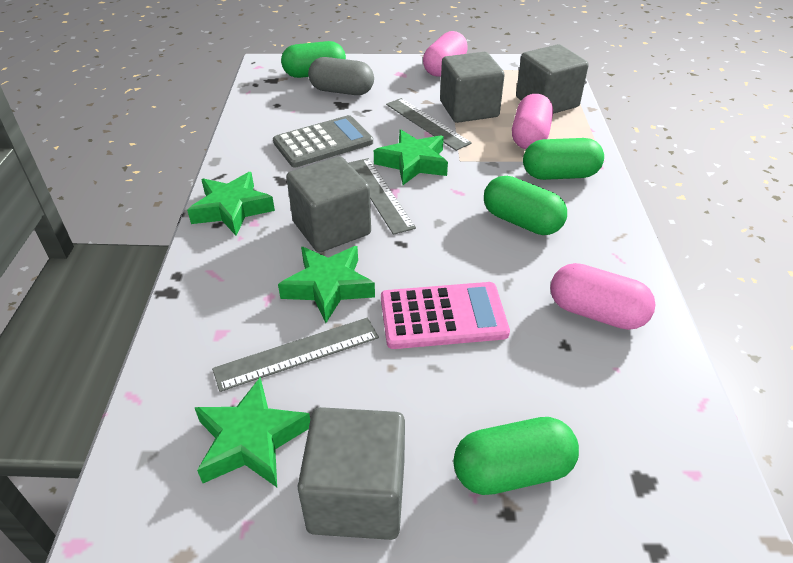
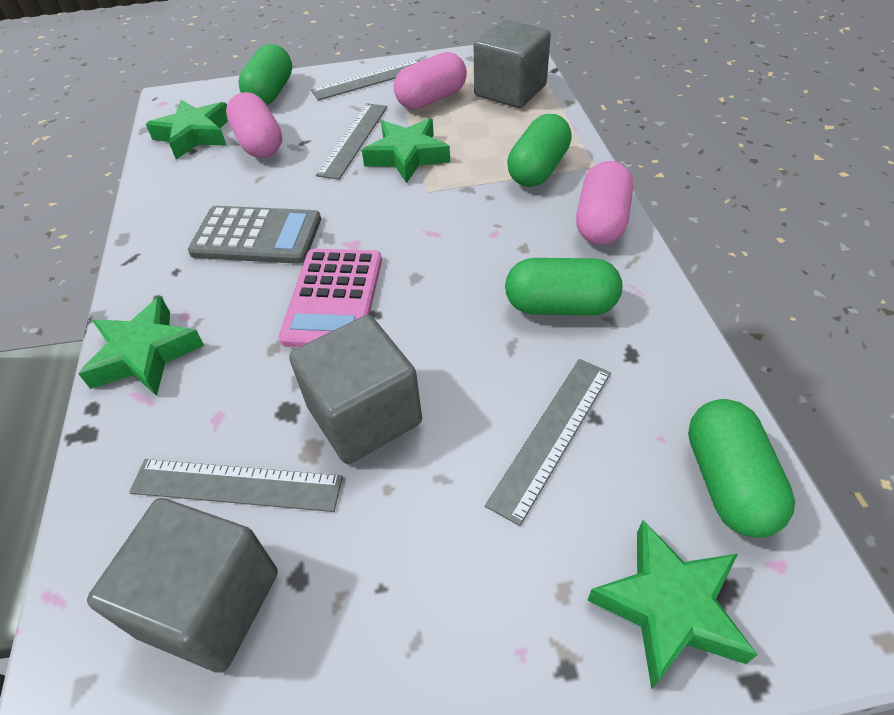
grey capsule: [308,57,374,95] = 1 -> none = 0
grey cube: [286,156,371,253] [297,407,405,540] [440,52,505,123] [516,44,589,114] = 4 -> [87,498,278,673] [289,315,422,464] [474,19,551,108] = 3
grey ruler: [212,317,379,392] [349,158,416,235] [386,98,472,151] = 3 -> [129,459,343,512] [311,59,420,100] [316,103,387,180] [485,359,611,526] = 4

